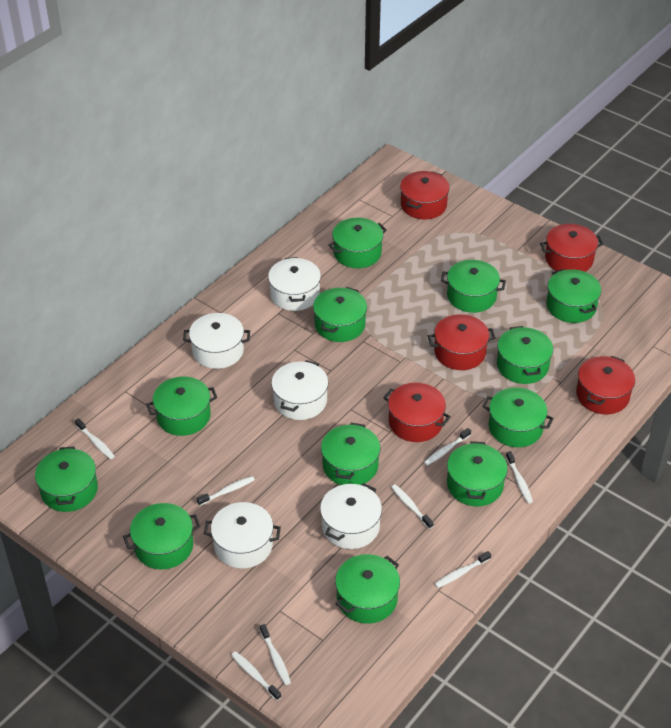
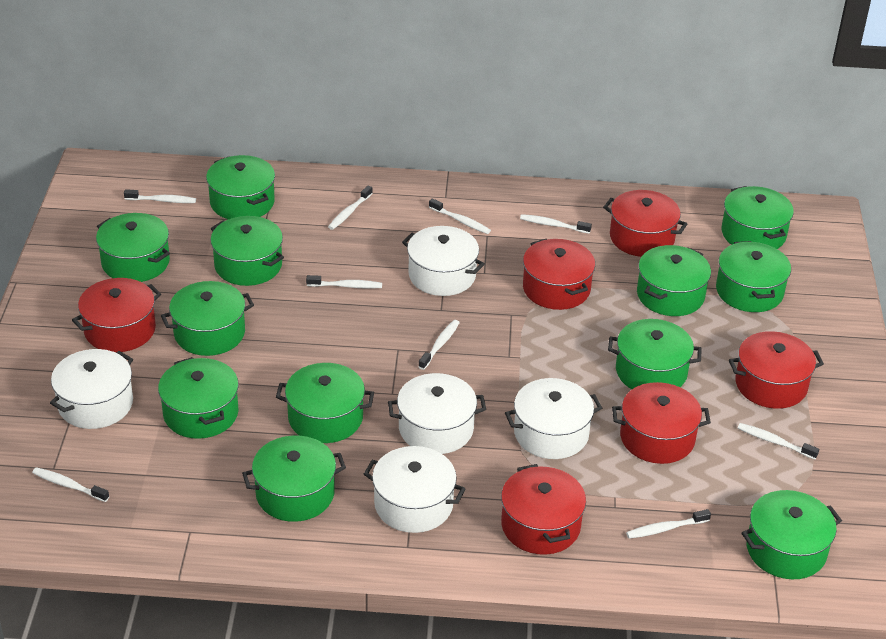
red pot: [383,383,451,442] [400,171,450,219] [428,314,495,370] [540,224,603,272] [576,356,635,414] = 5 -> [72,278,161,352] [501,464,586,555] [523,239,595,310] [603,190,687,257] [612,382,711,464] [729,331,824,409] = 6
white toothbrush: [75,418,115,459] [197,476,255,506] [231,651,281,701] [260,624,291,685] [391,484,434,529] [424,428,471,466] [435,551,491,588] [506,451,533,503] = 8 -> [32,467,109,502] [124,189,196,203] [306,275,382,289] [328,185,373,230] [418,320,460,370] [429,198,491,234] [520,214,592,234] [626,509,711,539] [738,423,819,459] = 9

